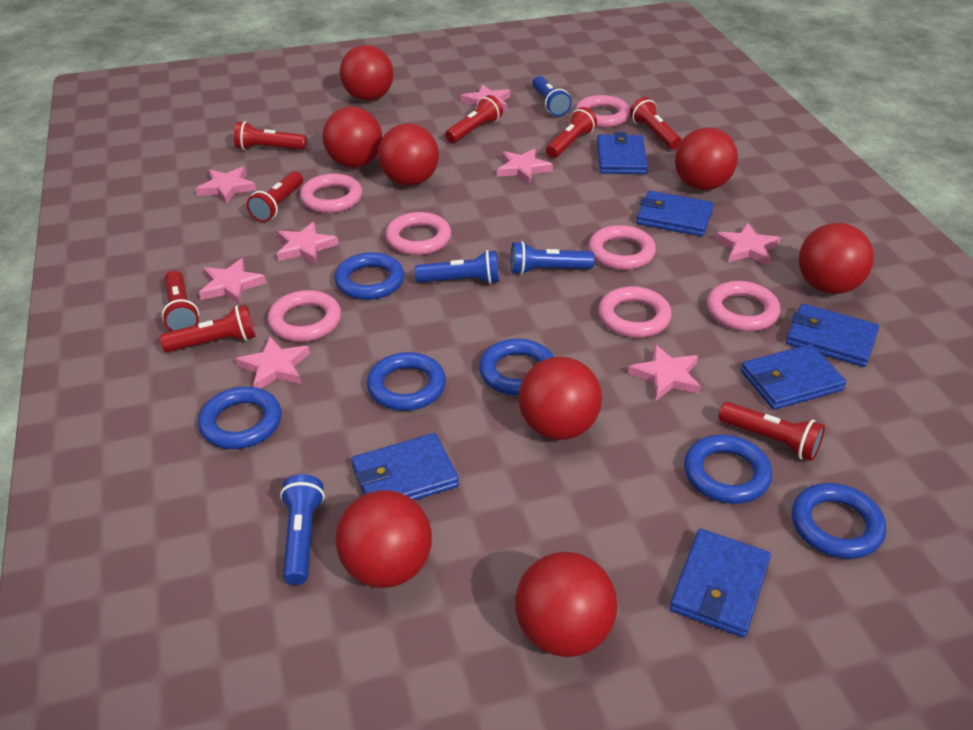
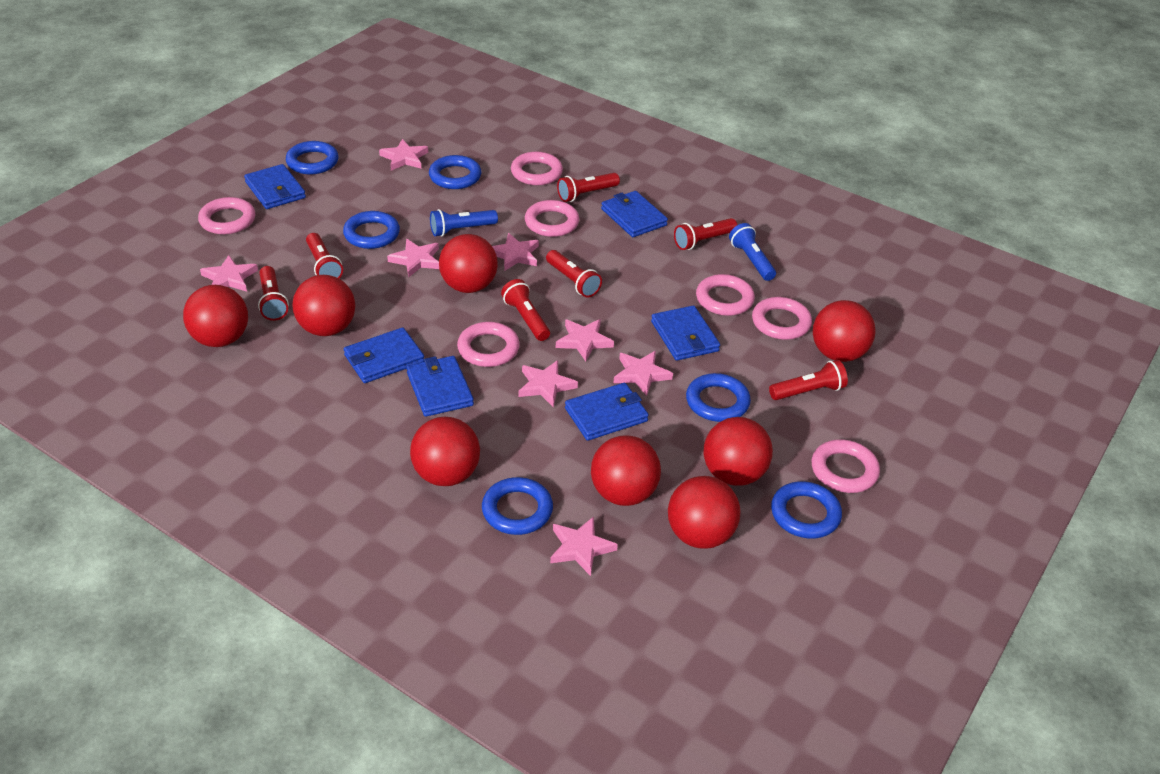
blue flashlight: [280,474,325,585] [415,250,499,284] [511,241,595,275] [532,76,572,116] = 4 -> [430,209,498,237] [729,223,776,281] = 2
red flashlight: [160,305,256,352] [162,270,199,332] [234,121,307,150] [247,171,303,222] [445,95,503,143] [546,107,597,158] [630,97,682,149] [719,402,825,461] = 8 -> [258,266,289,321] [306,233,343,279] [501,279,550,341] [546,250,602,298] [557,173,620,202] [674,218,737,250] [769,360,848,400] = 7

